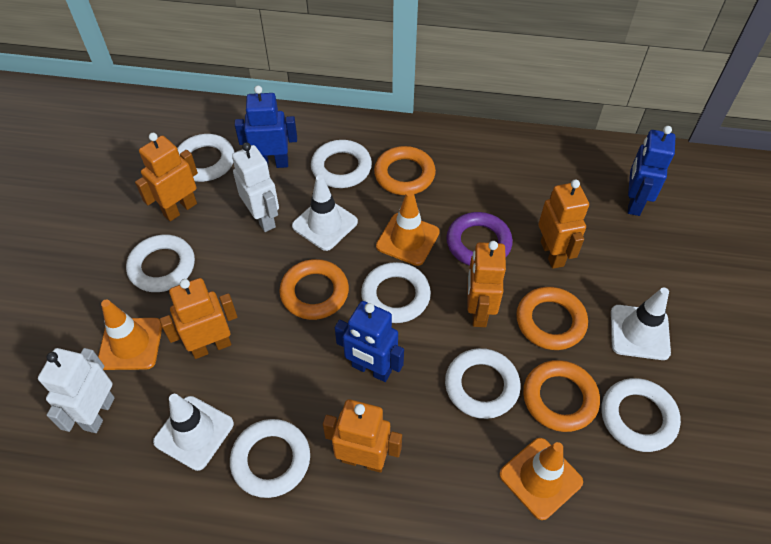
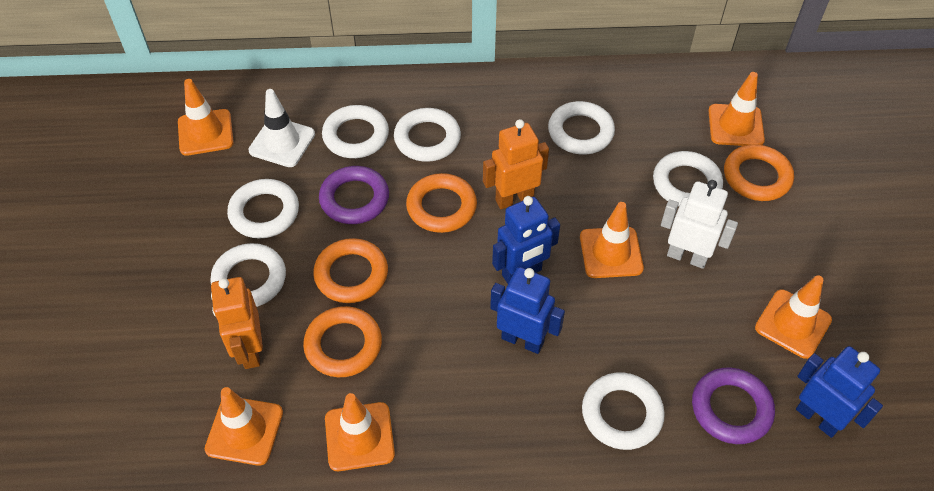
orange robot: [135,133,198,221] [160,278,237,359] [323,399,402,473] [468,241,506,327] [538,179,589,269] = 5 -> [211,277,263,369] [483,119,549,209] = 2
orange traffic cone: [98,299,162,370] [376,191,440,266] [500,438,583,520] = 3 -> [178,79,234,156] [205,387,283,466] [325,393,395,471] [580,202,644,278] [708,72,765,146] [755,275,832,359] = 6
purple ring: [446,212,513,266] = 1 -> [319,166,389,224] [692,367,775,444] = 2
white robot: [38,348,115,433] [232,142,279,232] = 2 -> [661,180,738,269] = 1
white traffic cone: [153,394,234,471] [292,175,358,251] [611,287,671,360] = 3 -> [248,89,315,167] = 1

